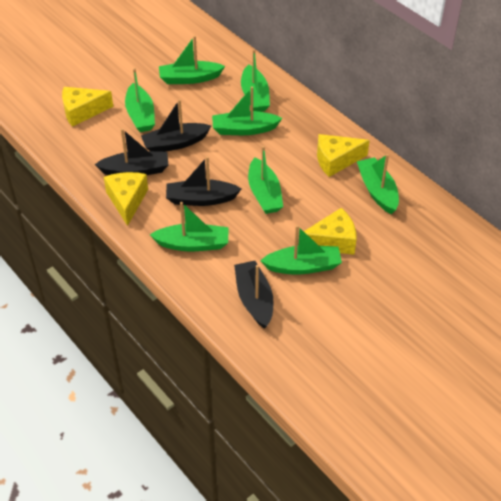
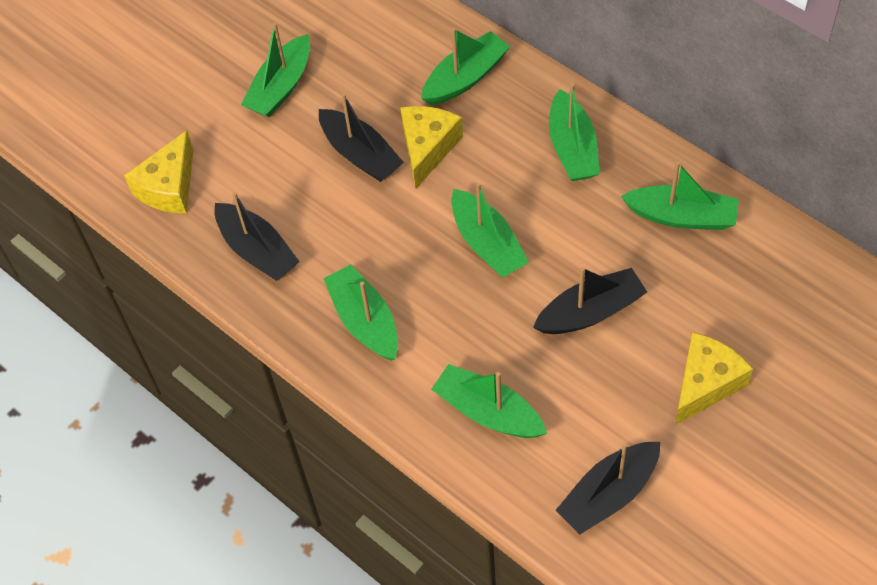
green boat: [125,68,155,132] [150,202,229,252] [159,36,225,84] [212,86,282,135] [241,49,270,112] [248,146,283,214] [260,225,342,275] [357,154,399,214] = 8 -> [241,23,310,117] [323,264,398,361] [421,28,510,105] [431,364,547,438] [451,183,529,278] [549,83,600,181] [621,161,739,230] = 7
yellow cheese: [62,87,113,127] [104,172,148,226] [304,208,357,255] [317,134,370,177] = 4 -> [124,130,194,213] [400,106,463,188] [675,332,753,425] = 3

